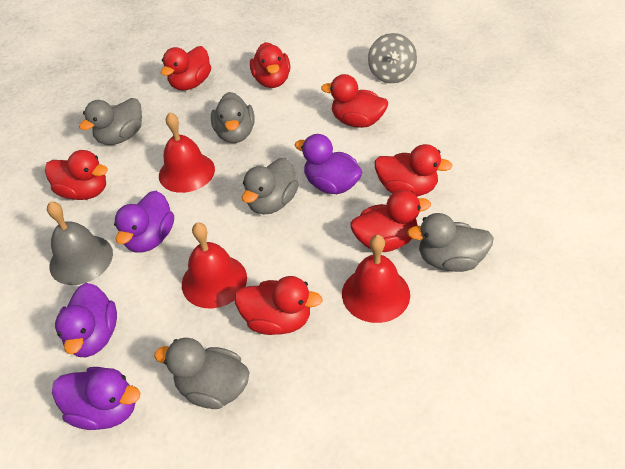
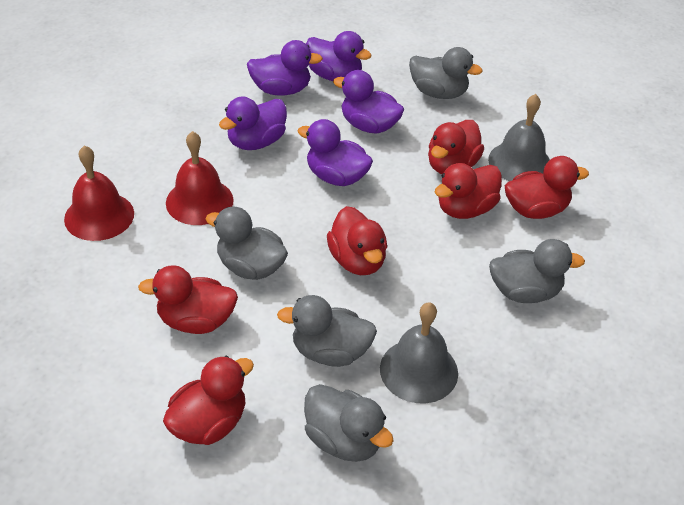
grey bell: [47,201,113,285] = 1 -> [380,302,458,403] [488,94,550,181] = 2
grey spinning top: [368,33,417,84] = 1 -> none = 0
purple duck: [52,367,140,430] [55,283,117,357] [114,191,174,252] [295,134,363,194] = 4 -> [219,97,287,150] [247,40,323,96] [297,119,373,186] [306,31,372,81] [333,70,404,134] = 5
red bell: [159,112,215,193] [182,222,247,308] [342,235,410,323] = 3 -> [64,145,134,241] [166,131,234,225] = 2
red duck: [45,150,108,200] [161,46,211,91] [235,276,323,335] [250,42,290,88] [321,74,388,128] [350,190,431,252] [375,144,453,196] = 7 -> [138,265,238,334] [163,356,254,445] [327,206,387,275] [428,120,484,174] [435,163,502,219] [505,156,589,219] = 6

